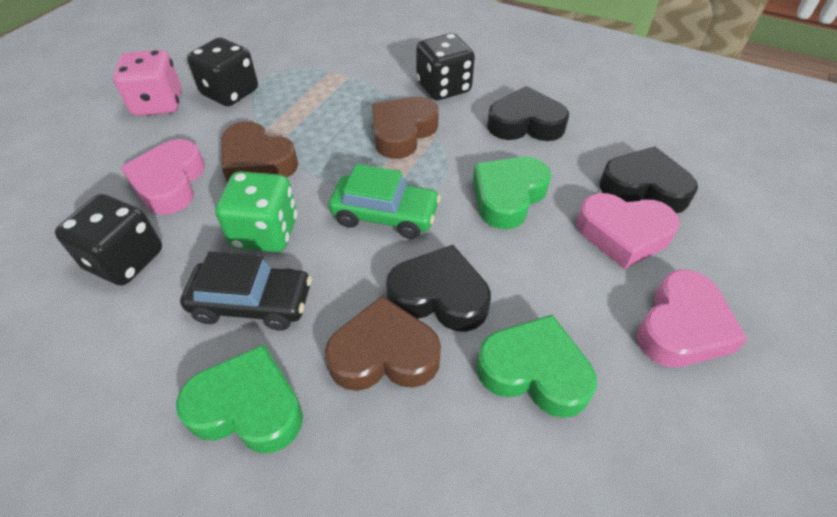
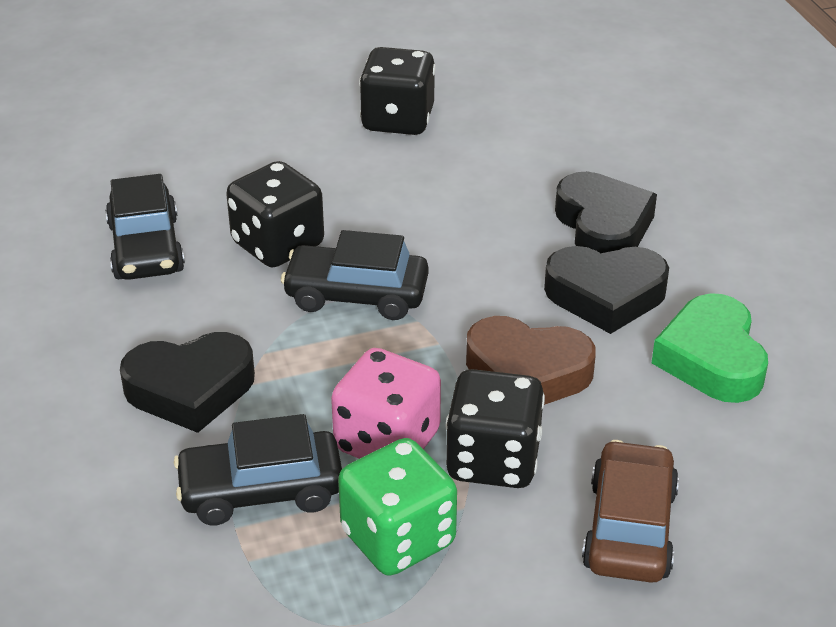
black car: [180,251,312,331] = 1 -> [105,174,185,280] [174,414,342,525] [281,230,428,320] = 3
brown car: none = 0 -> [582,440,679,583] = 1
brown heart: [221,121,298,182] [325,296,441,391] [372,97,439,159] = 3 -> [466,316,596,405] = 1
green car: [329,164,441,239] = 1 -> none = 0
green heart: [176,345,303,453] [473,157,551,229] [476,315,597,418] = 3 -> [652,293,768,403] = 1
pink heart: [120,139,205,215] [576,193,680,269] [637,270,748,367] = 3 -> none = 0

